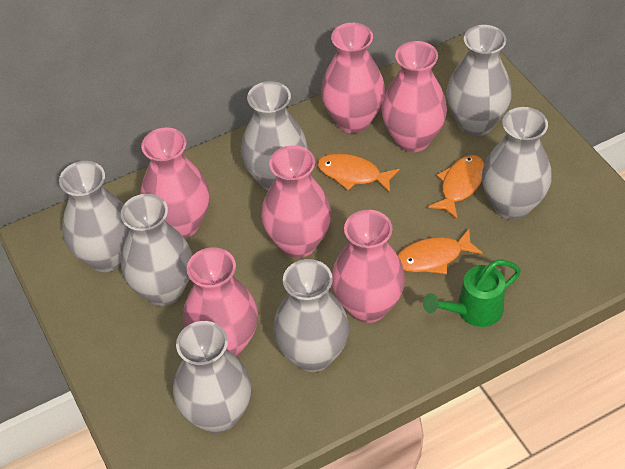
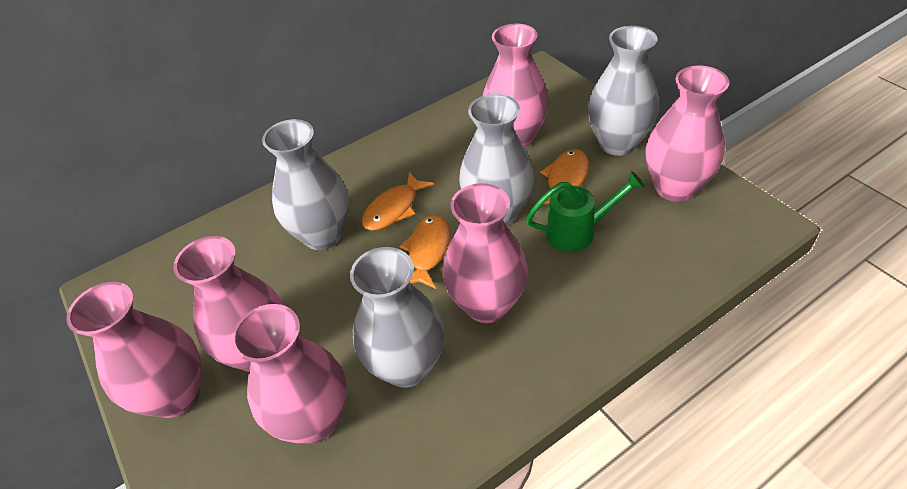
grey vase: [59,161,130,272] [121,194,193,306] [173,321,251,433] [241,81,308,191] [273,259,349,372] [446,25,512,136] [482,107,552,220] = 7 -> [262,119,349,250] [350,247,444,388] [459,94,535,226] [588,26,659,156] = 4

